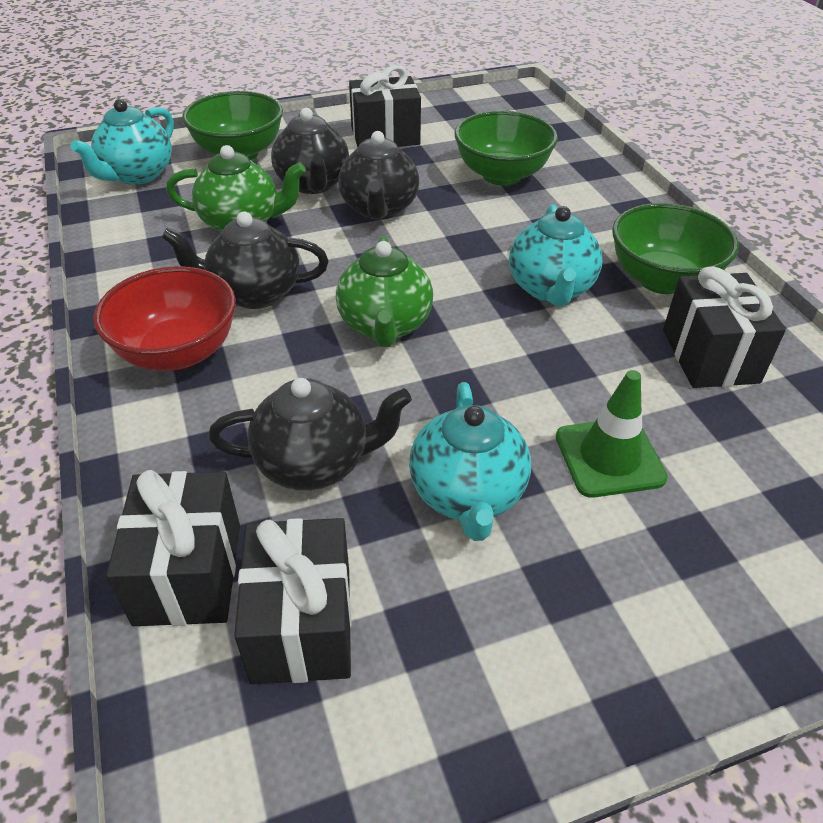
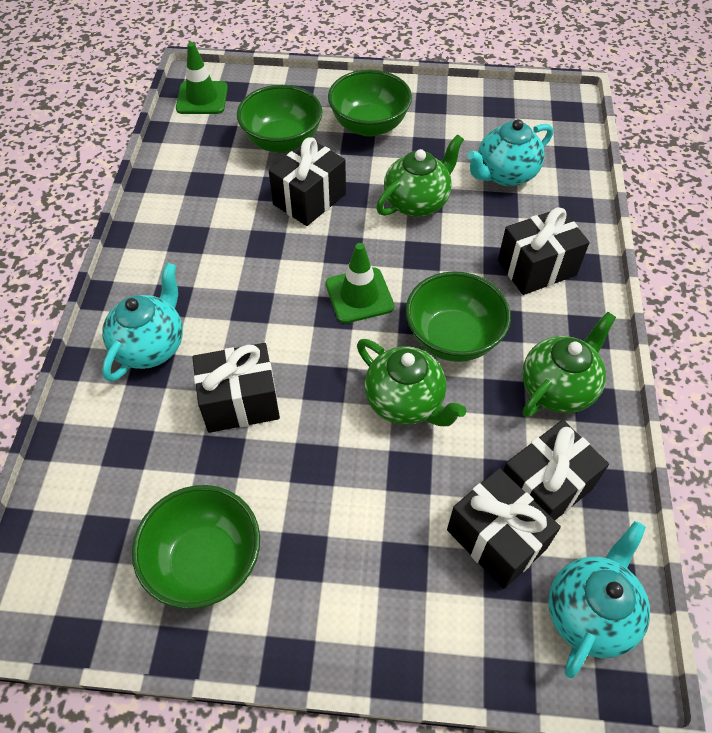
black gift: [106,470,240,626] [234,518,351,685] [349,65,421,147] [663,266,786,388] = 4 -> [192,343,280,433] [269,138,346,226] [447,468,561,589] [498,208,590,295] [503,420,609,520] = 5
black teapot: [162,211,329,309] [208,378,412,491] [271,108,349,194] [338,131,419,220] = 4 -> none = 0
green bowl: [182,91,283,160] [454,111,558,186] [612,203,739,294] = 3 -> [132,485,260,609] [237,85,323,153] [328,69,412,137] [406,271,511,362] = 4
green teapot: [166,145,306,232] [336,236,433,347] = 2 -> [357,339,466,426] [376,134,464,217] [522,312,616,417] = 3
green traffic cone: [556,370,668,498] = 1 -> [176,42,228,114] [326,243,394,323] = 2
red bowl: [94,266,236,371] = 1 -> none = 0

